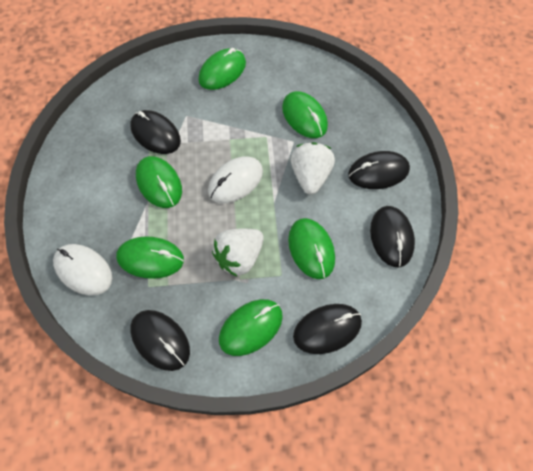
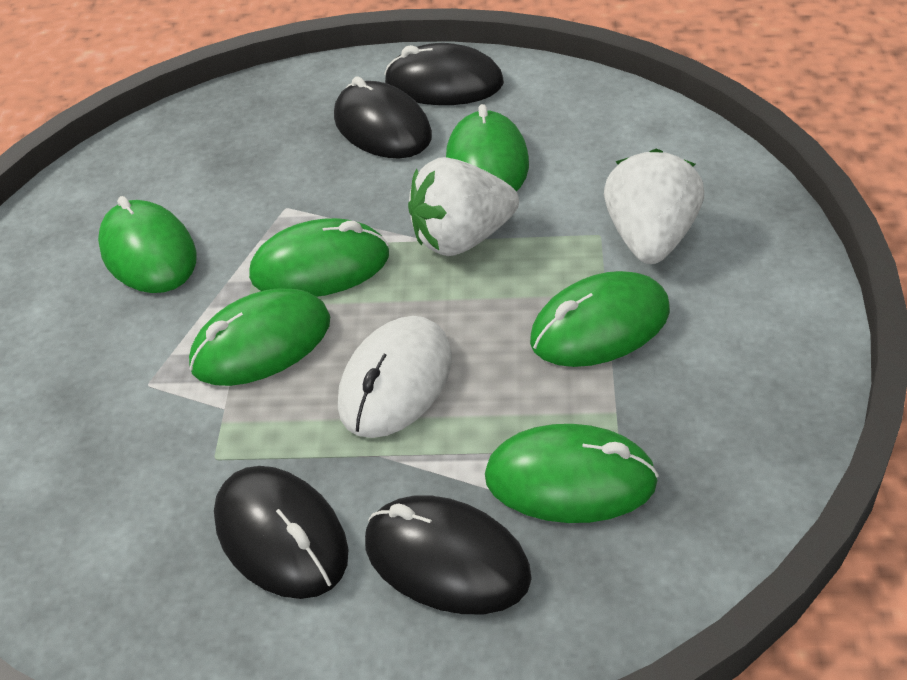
black mouse: [130,110,181,154] [130,310,190,371] [293,304,362,354] [348,151,410,189] [370,206,415,268] = 5 -> [214,466,349,599] [334,76,432,158] [365,496,532,614] [384,43,504,105] = 4
white mouse: [53,244,112,296] [208,156,263,203] = 2 -> [338,316,452,438] = 1

